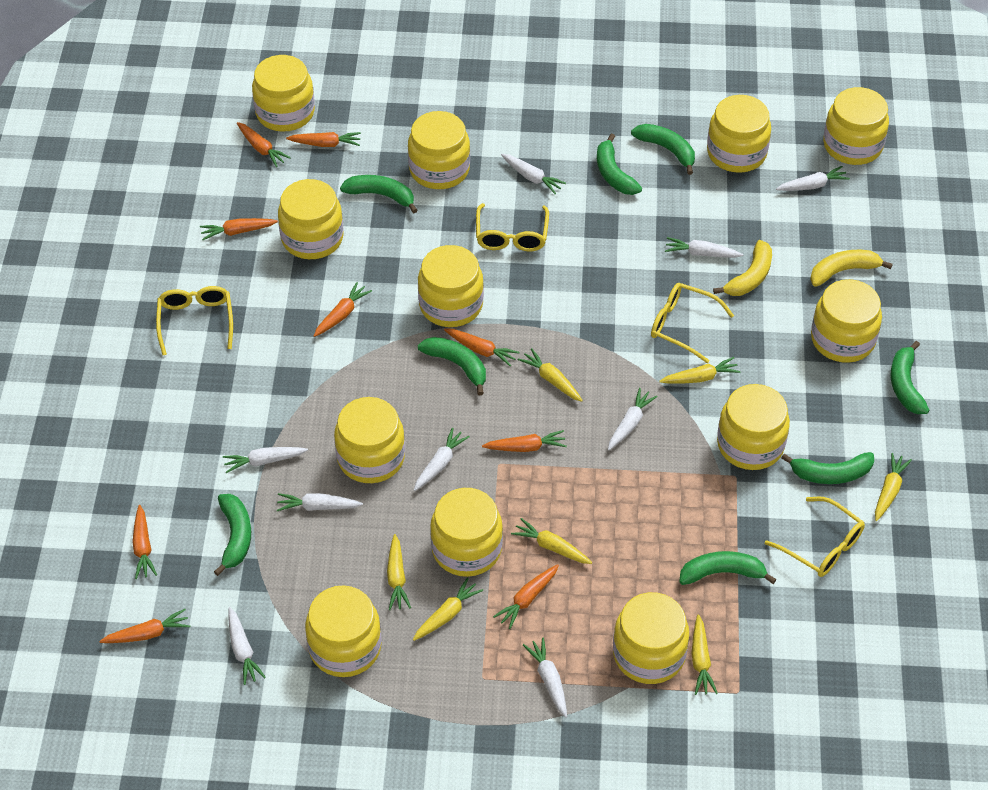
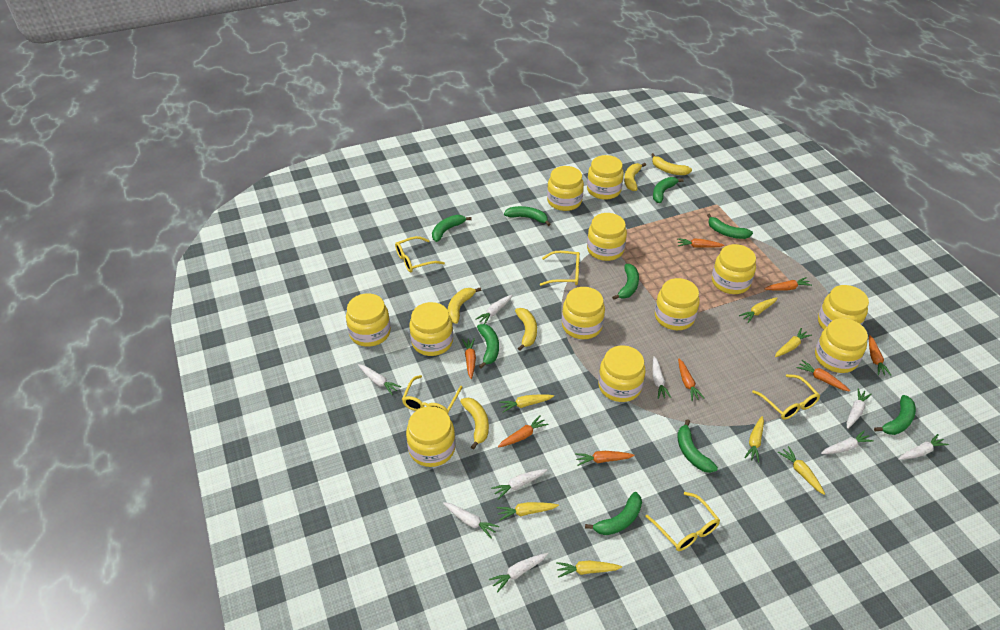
green banana: [214,494,251,576] [340,175,418,213] [418,337,486,395] [597,134,642,195] [631,124,695,175] [679,551,777,585] [781,452,874,484] [891,341,929,414] = 8 -> [432,215,472,242] [477,324,499,369] [504,206,551,226] [585,492,642,535] [612,264,639,300] [653,177,684,203] [678,419,718,473] [707,213,753,239] [874,395,916,435] = 9
orange carrot: [99,609,190,643] [132,505,157,579] [200,218,278,240] [237,122,291,167] [286,132,361,147] [314,282,372,337] [444,328,520,367] [482,430,567,452] [493,564,559,629] = 9 -> [462,338,476,379] [498,415,549,448] [575,451,635,466] [678,238,724,248] [678,359,705,401] [764,277,812,291] [797,360,850,392] [869,335,891,376] = 8
yellow banana: [713,240,772,296] [810,250,893,287] = 2 -> [448,287,481,324] [460,398,489,450] [515,308,537,351] [624,163,646,191] [651,153,692,175] = 5
yellow glasses: [156,286,233,355] [476,203,549,252] [651,283,734,363] [765,497,865,577] = 4 -> [395,236,445,272] [402,375,462,414] [540,251,580,286] [645,492,720,551] [752,374,820,420] = 5

